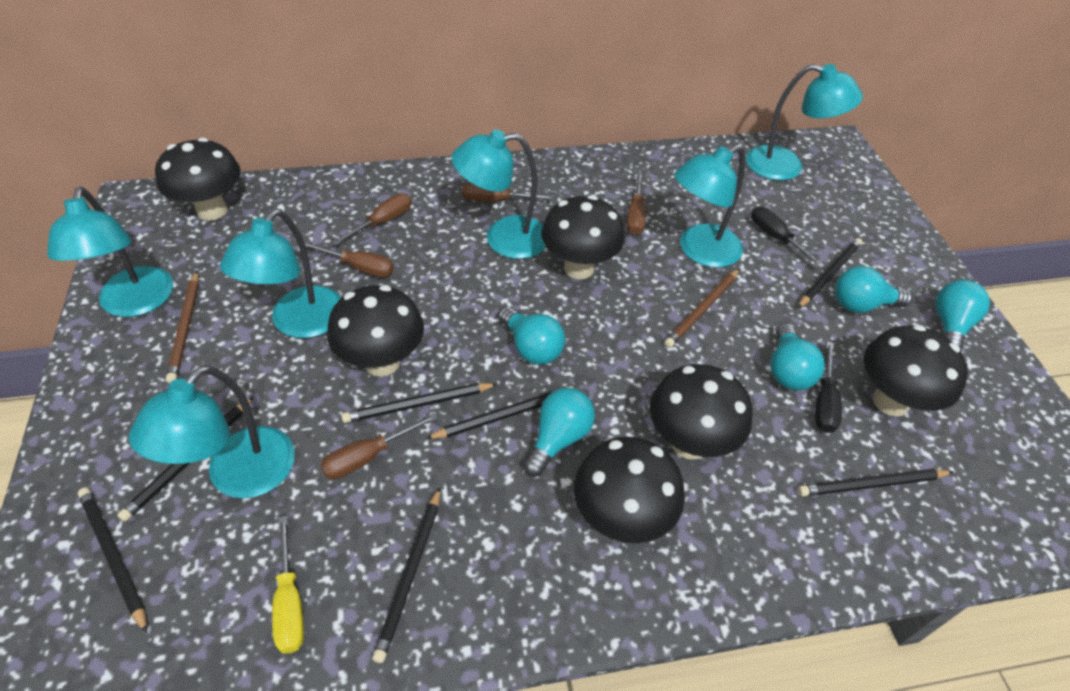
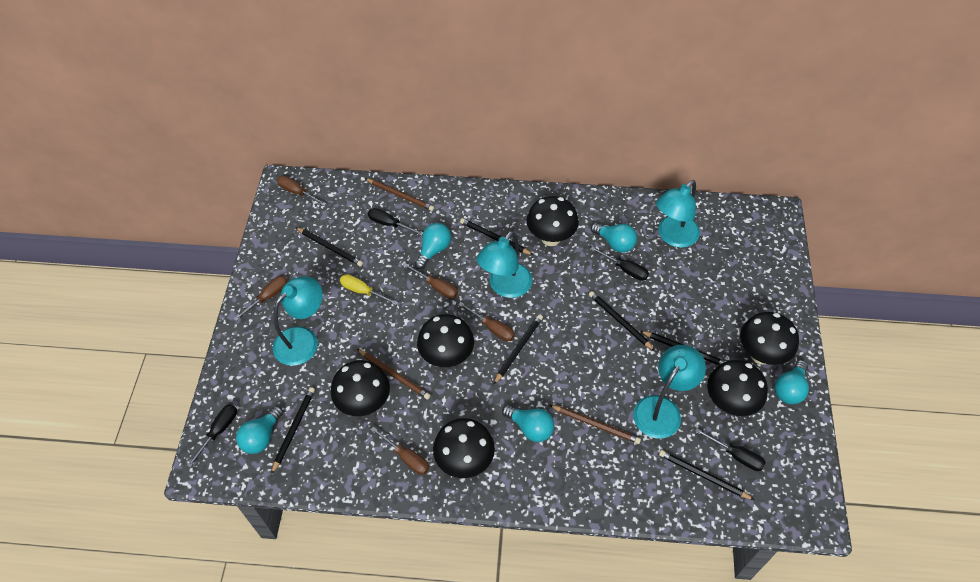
black screwdriver: [751,207,825,268] [815,342,842,433] = 2 -> [187,404,237,468] [368,208,423,236] [590,247,649,281] [695,428,766,471] = 4
brown pencil: [166,271,199,383] [664,268,740,348] = 2 -> [357,349,431,400] [365,178,434,211] [549,405,641,444] = 3
turquoise lamp: [47,187,173,317] [129,365,295,498] [220,209,341,338] [452,130,546,259] [674,144,745,268] [746,64,863,180] = 6 -> [273,276,323,366] [477,231,532,298] [633,345,706,438] [656,180,700,248] = 4

